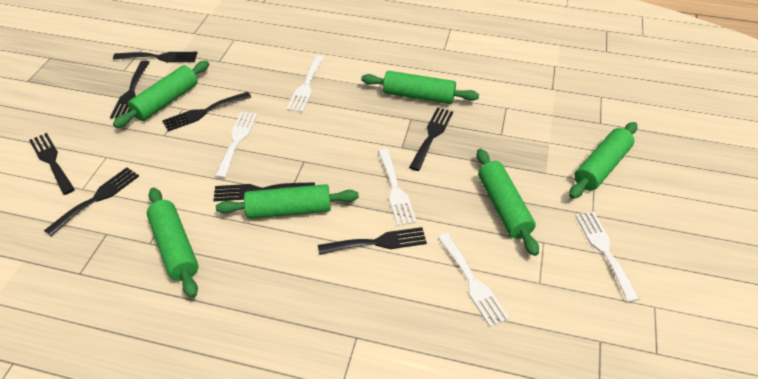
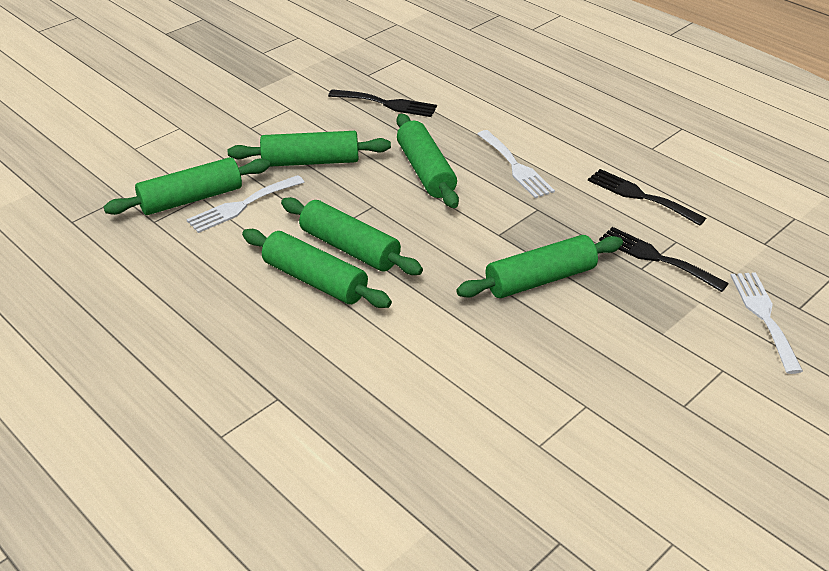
black fork: [29,133,75,195] [44,167,139,236] [110,61,150,119] [113,52,198,62] [162,92,251,132] [213,182,315,201] [318,227,427,255] [409,107,453,171] = 8 -> [328,89,437,117] [588,169,706,226] [599,227,729,292] = 3
white fork: [215,111,258,178] [287,55,324,113] [378,149,417,226] [438,233,509,327] [575,212,640,302] = 5 -> [186,175,304,233] [477,130,555,198] [730,272,803,374] = 3

